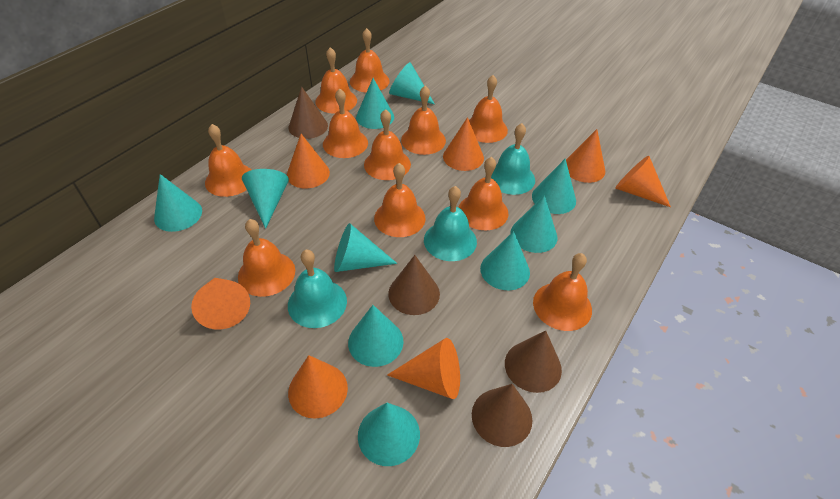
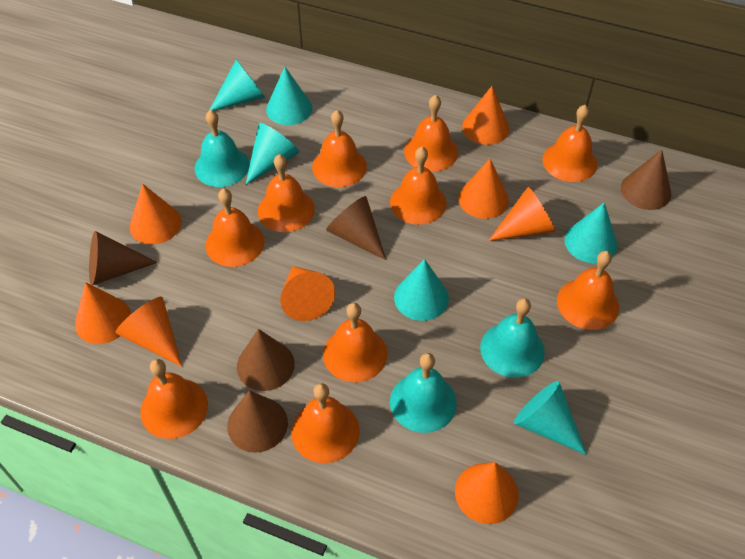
brown cone: [289,87,328,139] [388,255,440,315] [472,384,533,447] [505,331,562,393] = 4 -> [89,231,158,285] [227,390,288,453] [237,329,295,391] [326,196,386,260] [621,150,671,210] = 5
orange bell: [205,124,252,197] [238,219,295,297] [315,47,357,114] [323,88,368,158] [350,28,390,93] [364,109,411,180] [374,163,426,237] [401,86,446,155] [458,157,508,230] [469,75,508,143] [533,253,592,331] = 11 -> [140,359,208,439] [205,188,264,267] [258,154,315,232] [291,383,359,463] [312,110,367,187] [323,303,387,382] [390,147,447,225] [404,95,458,172] [542,105,597,182] [557,251,619,330] = 10
orange cone: [191,278,250,330] [287,134,330,188] [288,355,348,418] [387,338,460,399] [443,117,484,171] [566,129,605,183] [615,156,671,207] = 7 -> [75,282,131,344] [116,297,182,367] [130,184,182,245] [280,266,335,321] [455,462,519,524] [458,159,509,219] [462,86,509,145] [488,187,555,241] = 8
turquoise cone: [154,174,202,232] [242,169,289,229] [334,223,397,272] [348,305,403,367] [356,78,394,129] [358,403,420,466] [389,62,435,104] [480,231,530,290] [510,195,557,253] [532,159,576,214] = 10 -> [210,60,265,111] [246,123,299,184] [266,67,312,125] [394,259,449,321] [514,381,587,455] [565,202,617,263] = 6

